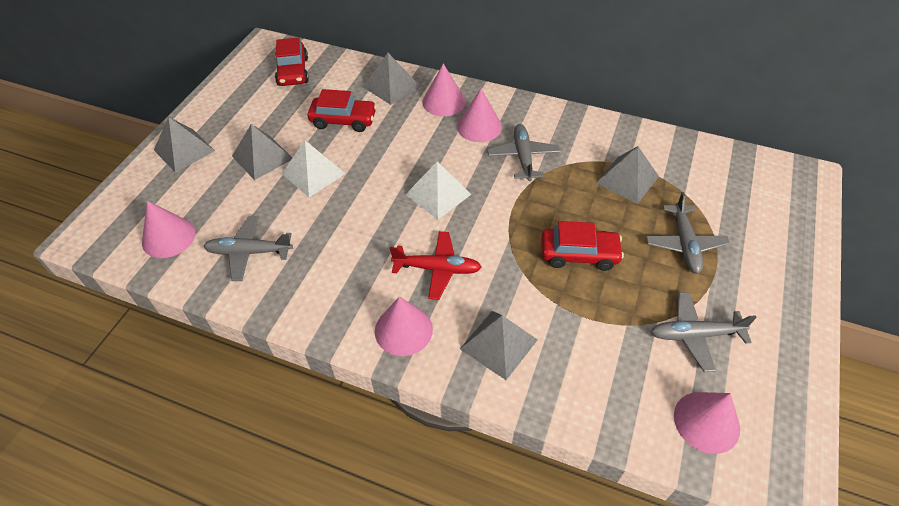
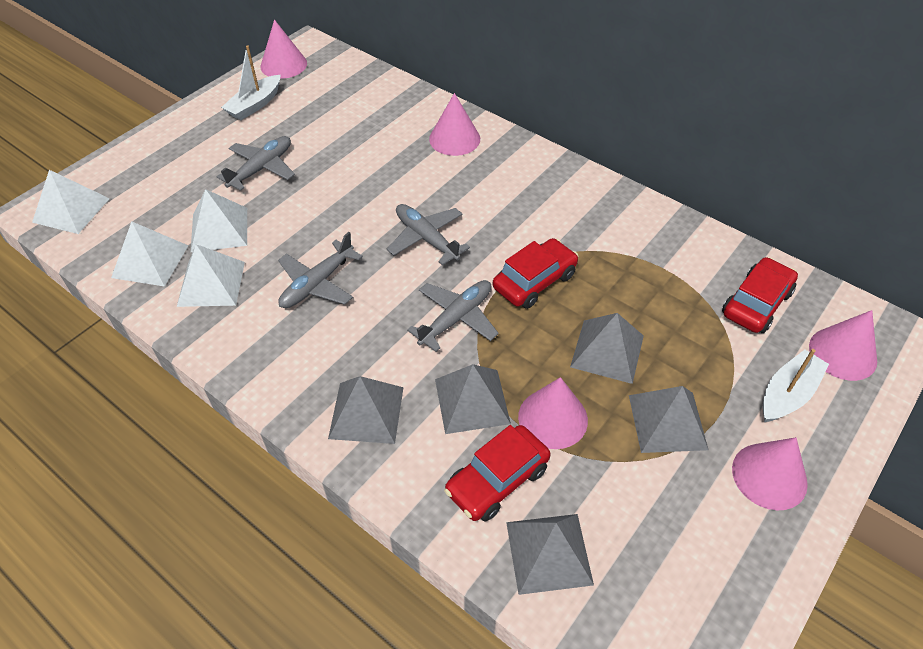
red plane: [390,231,482,300] = 1 -> none = 0
white boat: none = 0 -> [221,45,281,120] [763,349,829,423] = 2
white pyramid: [282,140,346,197] [405,161,471,220] = 2 -> [32,170,110,234] [111,221,189,287] [177,244,245,307] [191,189,247,252] = 4

